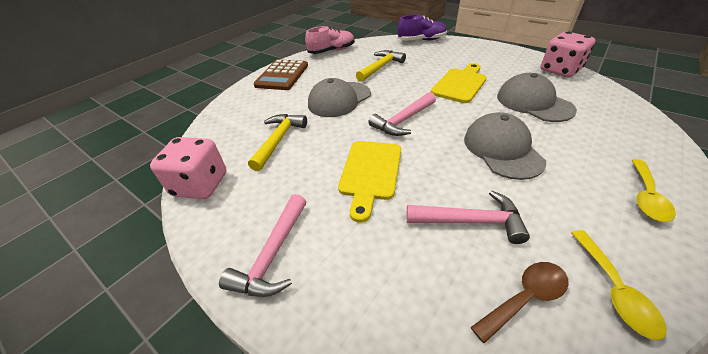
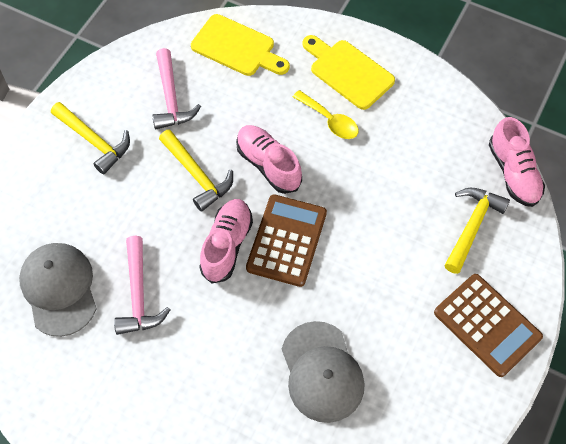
brown calculator: [253,59,308,90] = 1 -> [246,194,327,287] [434,274,543,377] = 2
brown spoon: [470,262,569,344] = 1 -> none = 0
grey cap: [308,78,371,117] [464,112,546,180] [497,73,577,122] = 3 -> [19,243,97,337] [282,321,365,423] = 2
pink dice: [150,137,226,199] [541,32,595,77] = 2 -> none = 0
pink hammer: [219,194,307,297] [368,92,436,136] [407,190,530,244] = 3 -> [114,236,170,335] [152,48,201,129] = 2
pink shoe: [305,26,355,54] = 1 -> [199,199,253,284] [236,125,302,194] [489,117,545,207] = 3
purple shoe: [398,15,447,41] = 1 -> none = 0
yellow hammer: [248,114,307,171] [356,50,406,82] = 2 -> [51,102,130,174] [159,129,233,212] [444,188,510,274] = 3
yellow spoon: [571,230,667,340] [632,159,676,222] = 2 -> [293,90,359,139] = 1

